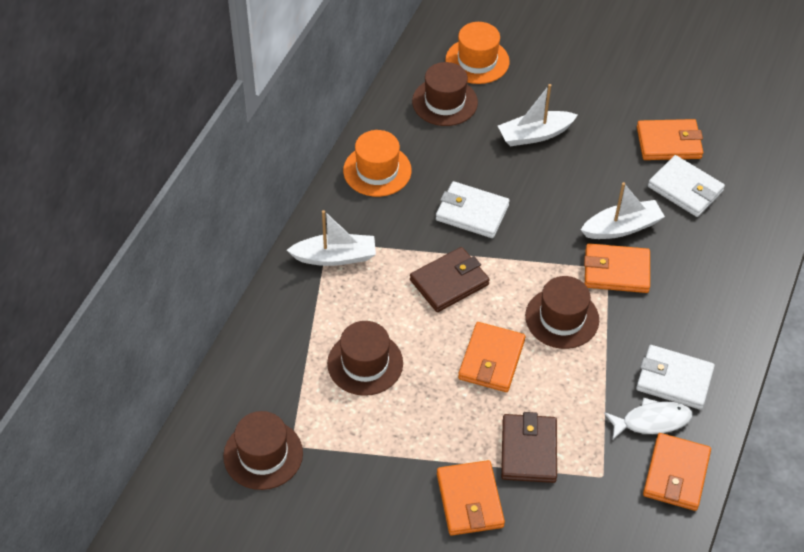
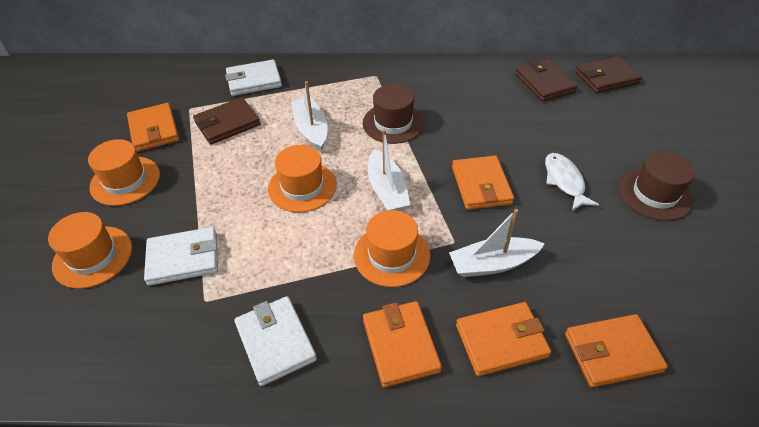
brown hat: [223,411,303,490] [327,321,403,396] [412,62,478,126] [525,276,599,349] = 4 -> [363,84,424,144] [619,151,695,221] = 2
brown wallet: [410,247,490,312] [501,412,557,483] = 2 -> [193,97,261,145] [515,59,577,102] [575,56,642,93] = 3
orange hat: [343,130,412,197] [445,22,509,84] = 2 -> [48,212,132,289] [88,139,160,206] [268,145,337,212] [354,210,430,287] = 4

